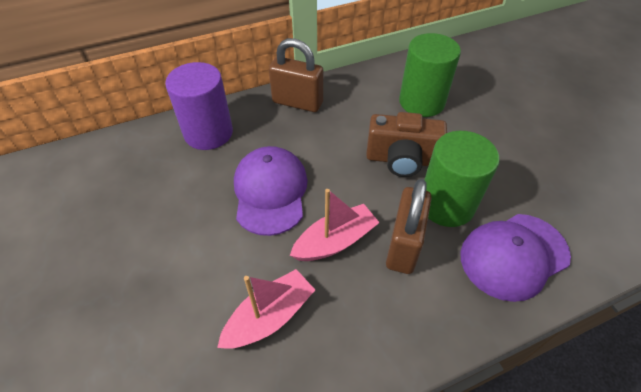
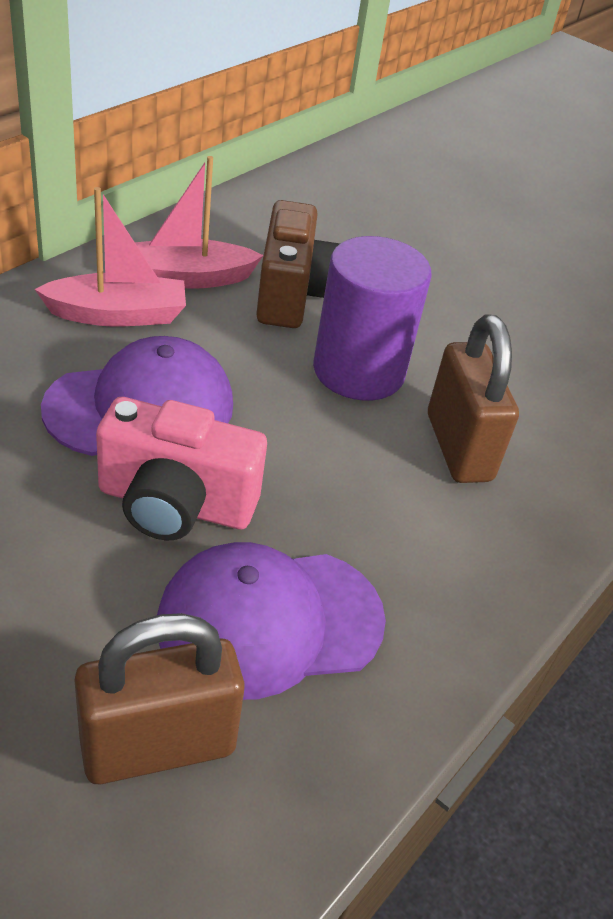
green cylinder: [399,33,461,117] [424,131,500,227] = 2 -> none = 0
pink camera: none = 0 -> [96,397,267,540] = 1

